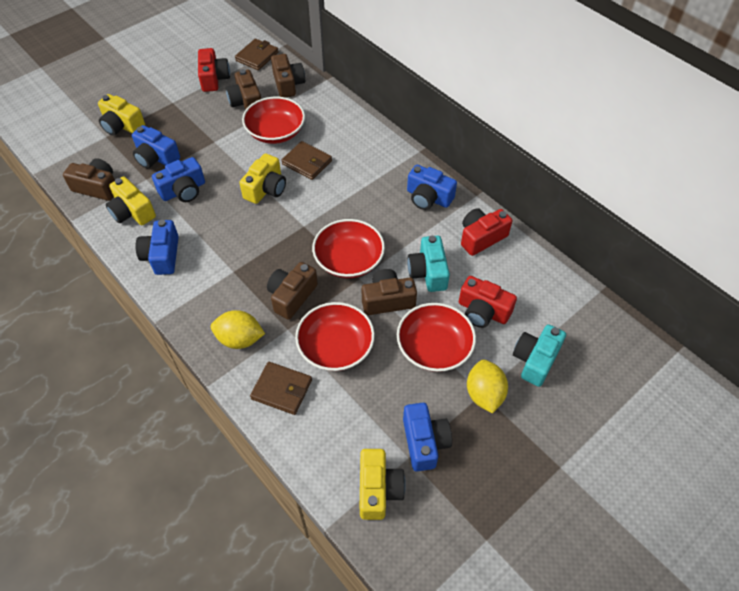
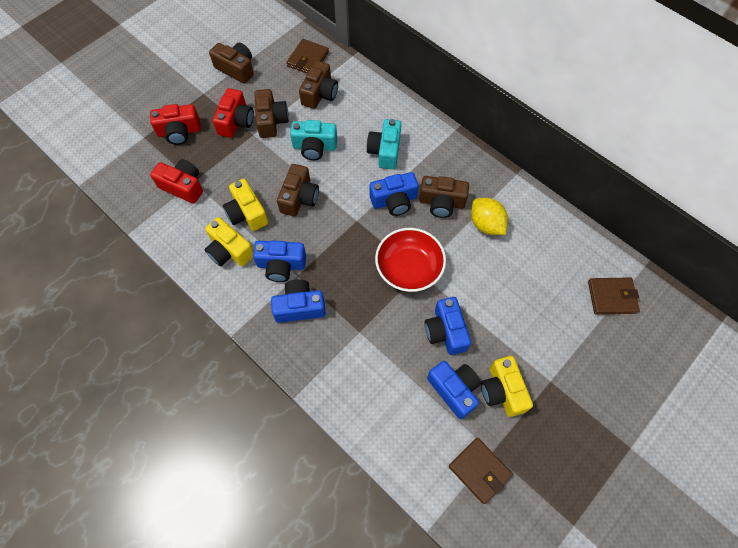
red bowl: [242,97,305,144] [295,302,375,371] [312,219,385,278] [397,303,476,372] = 4 -> [375,228,446,292] = 1
yellow camera: [98,94,145,136] [106,176,156,225] [240,153,286,204] [360,449,406,520] = 4 -> [204,217,253,266] [223,179,268,231] [481,356,533,417] = 3
yellow lemon: [211,310,265,349] [467,360,508,414] = 2 -> [471,198,508,235] = 1

